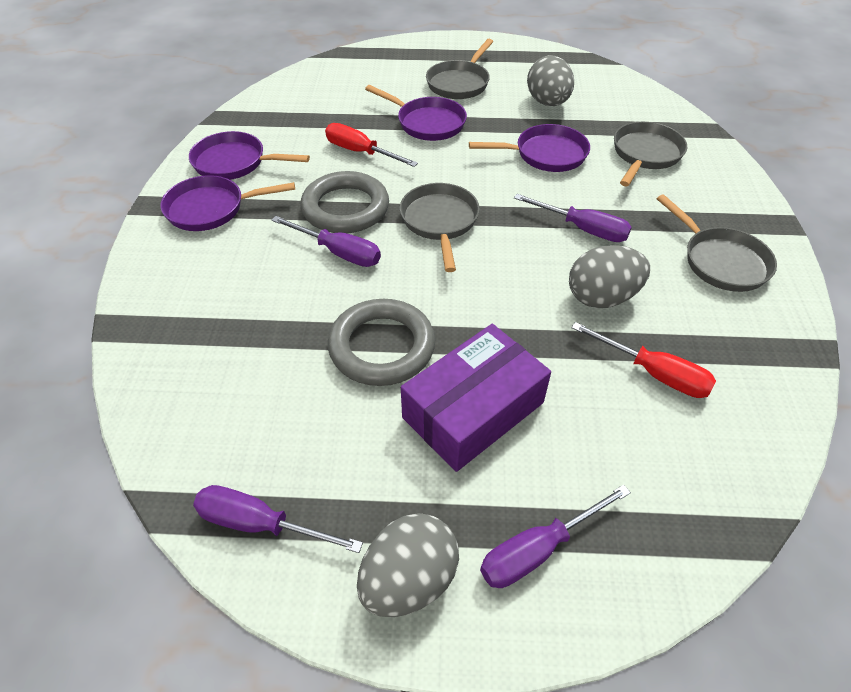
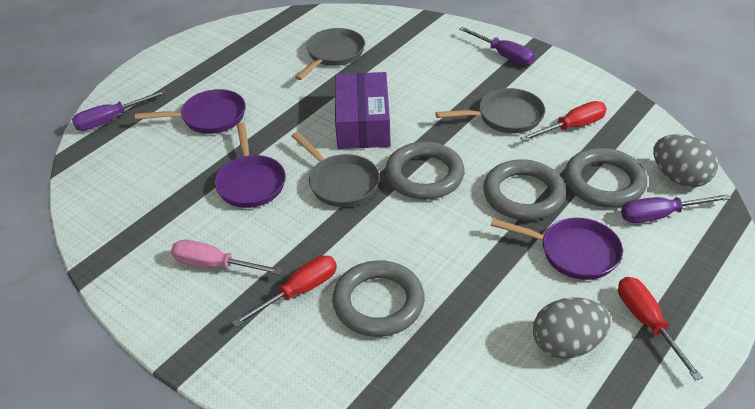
grey egg: [357,513,459,617] [527,55,574,106] [569,245,650,308] = 3 -> [533,297,611,359] [653,134,718,187] = 2
grey pan: [400,183,480,272] [426,39,493,99] [614,122,687,186] [657,194,777,292] = 4 -> [292,132,380,207] [295,28,365,80] [435,88,545,133] = 3
grey ring: [301,171,389,233] [328,299,435,386] = 2 -> [332,261,425,337] [385,141,465,200] [483,159,566,220] [564,148,647,207] = 4
pink screwdriver: none = 0 -> [171,240,283,275] = 1
purple pan: [160,175,295,231] [189,131,310,180] [365,85,467,141] [469,124,590,172] = 4 -> [135,89,245,134] [215,122,286,208] [491,218,623,280] = 3
purple screwdriver: [193,485,363,553] [271,216,381,267] [480,484,631,588] [514,194,632,242] = 4 -> [72,90,166,131] [459,27,535,65] [621,194,731,223] = 3
red screwdriver: [325,123,418,167] [571,322,716,398] = 2 -> [232,255,337,327] [520,101,607,141] [618,277,703,380] = 3

